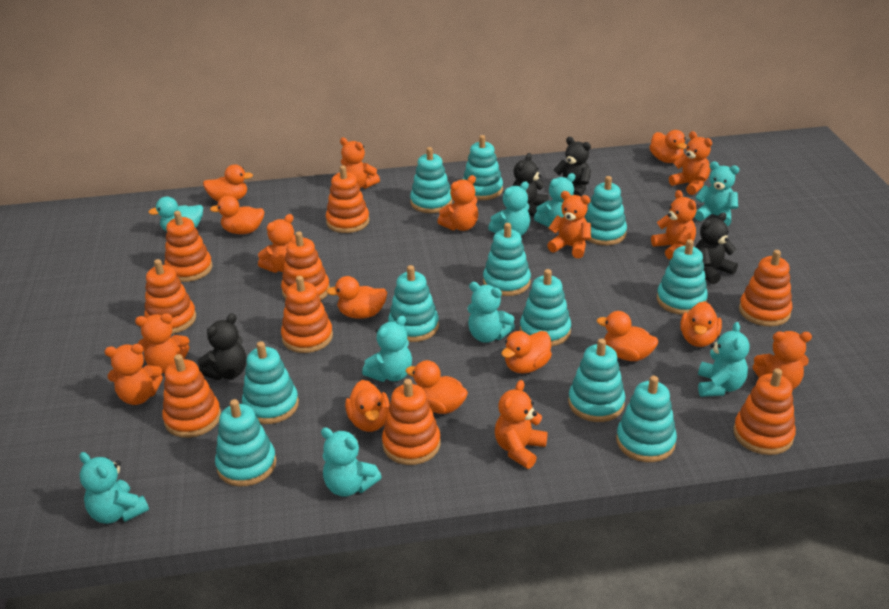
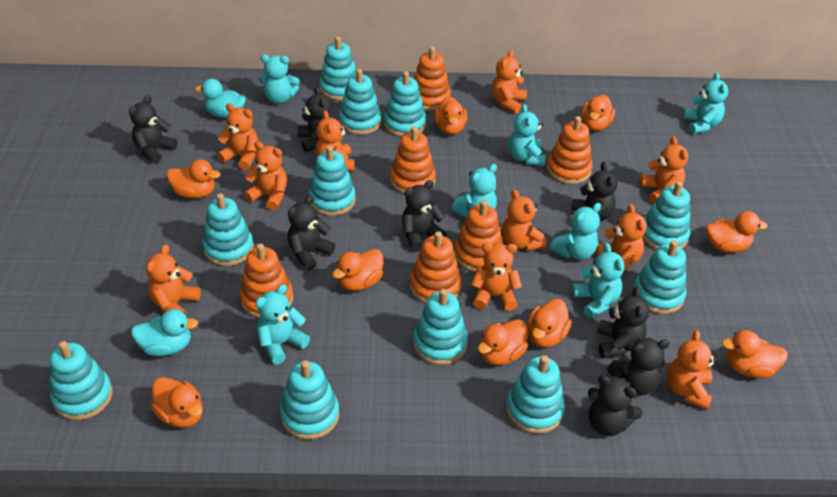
black teddy bear: [198,313,247,380] [512,153,549,217] [554,137,591,196] [695,212,738,284] = 4 -> [129,95,177,164] [287,195,335,270] [298,87,332,152] [402,180,447,252] [572,162,618,221] [588,375,643,436] [597,287,649,358] [607,337,670,395] = 8
orange stacking toy: [144,259,196,334] [162,354,221,438] [164,211,212,282] [281,231,330,300] [281,276,333,353] [326,165,370,233] [382,379,441,465] [733,368,796,455] [739,250,793,327] = 9 -> [240,243,293,318] [390,126,436,194] [410,231,461,304] [414,46,451,111] [454,200,503,272] [547,116,592,184] = 6
turquoise duck: [148,197,203,231] = 1 -> [131,309,198,356] [195,79,246,118] = 2
turquoise teddy bear: [79,452,149,524] [321,427,382,497] [362,315,412,382] [467,282,515,343] [488,181,530,236] [534,173,575,227] [695,161,739,226] [698,322,749,397] = 8 -> [255,284,310,365] [259,55,300,104] [451,164,497,218] [508,104,546,166] [550,203,601,260] [572,243,624,319] [683,72,728,134] = 7

